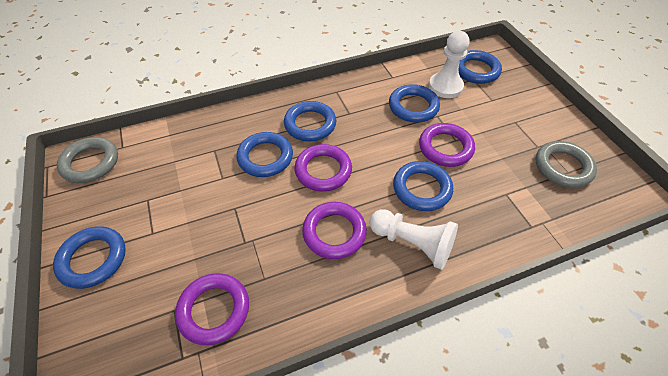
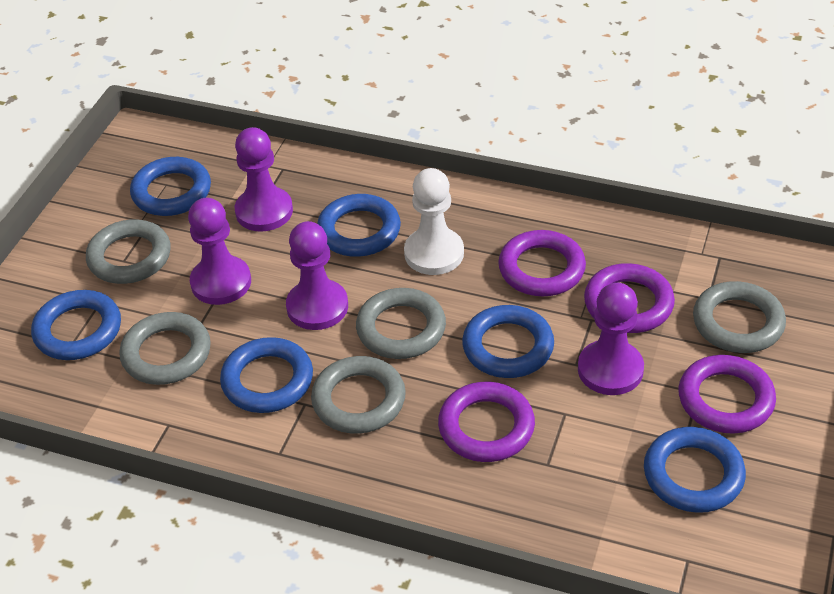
grey ring: [57,137,118,183] [536,141,597,188] = 2 -> [86,219,171,284] [119,312,211,385] [311,356,406,434] [356,288,446,359] [693,281,786,353] = 5
purple pawn: none = 0 -> [188,198,251,305] [235,127,293,232] [286,221,348,330] [578,283,644,395] = 4
white pawn: [370,209,458,270] [429,31,469,98] = 2 -> [404,168,464,275] = 1

